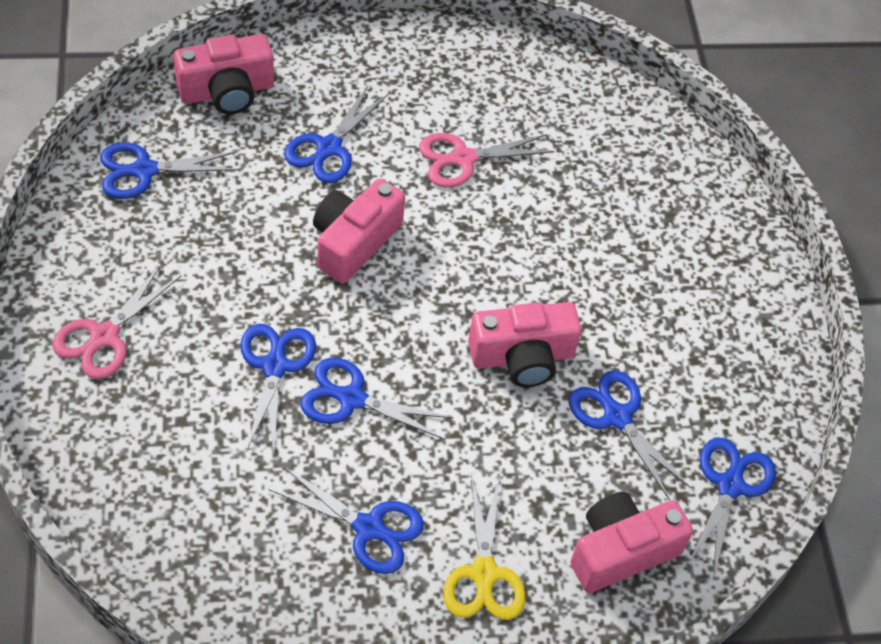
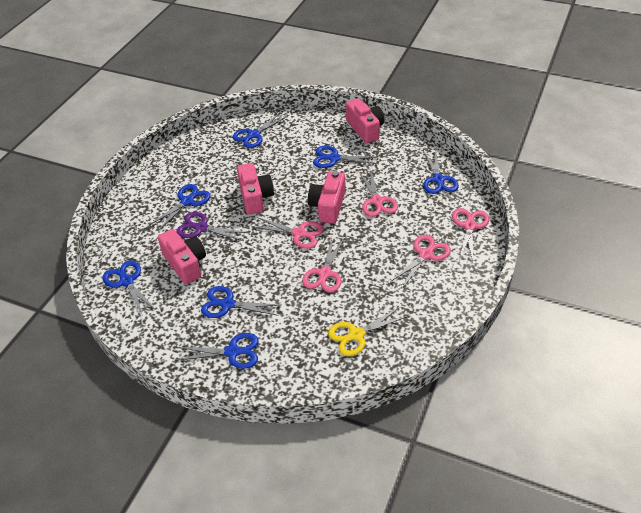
pink scissors: [52,263,182,379] [419,133,555,188] = 2 -> [251,217,324,249] [302,237,345,293] [359,172,398,217] [391,235,451,289] [452,208,489,261] = 5
purple scissors: none = 0 -> [176,212,249,241] = 1

